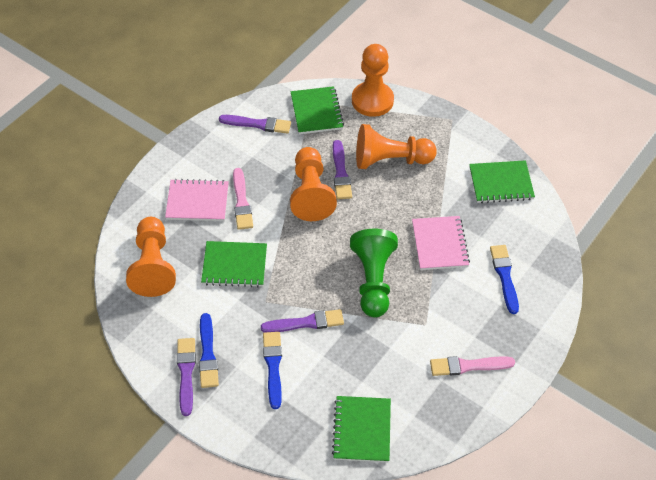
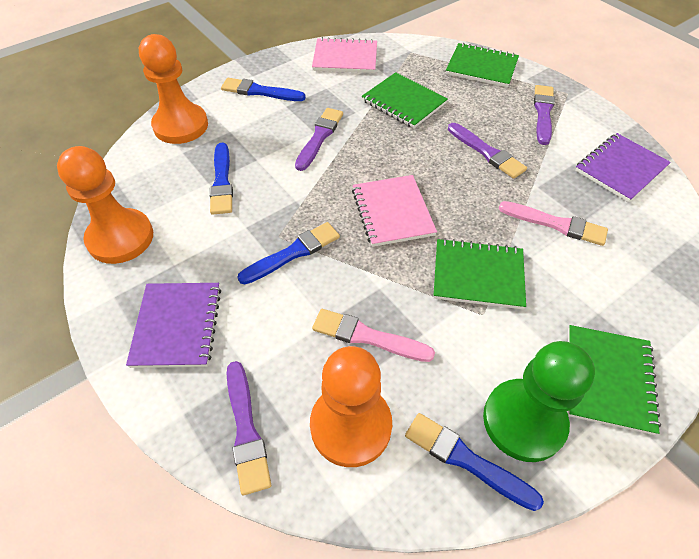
blue brush: [199,313,219,388] [263,332,282,409] [490,245,519,314] = 3 -> [209,143,233,215] [221,78,306,101] [237,222,340,284] [405,413,544,511] = 4
orange pawn: [126,217,176,297] [290,147,337,221] [352,44,394,117] [356,124,437,169] = 4 -> [57,146,153,264] [139,34,208,144] [310,346,392,467] = 3
purple notebook: none = 0 -> [126,283,221,368] [575,133,671,202] = 2

